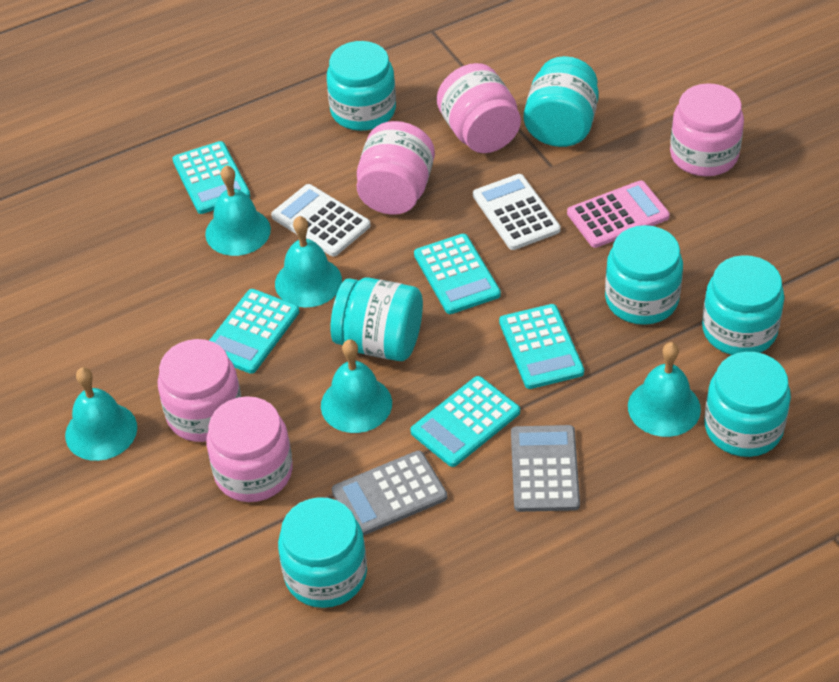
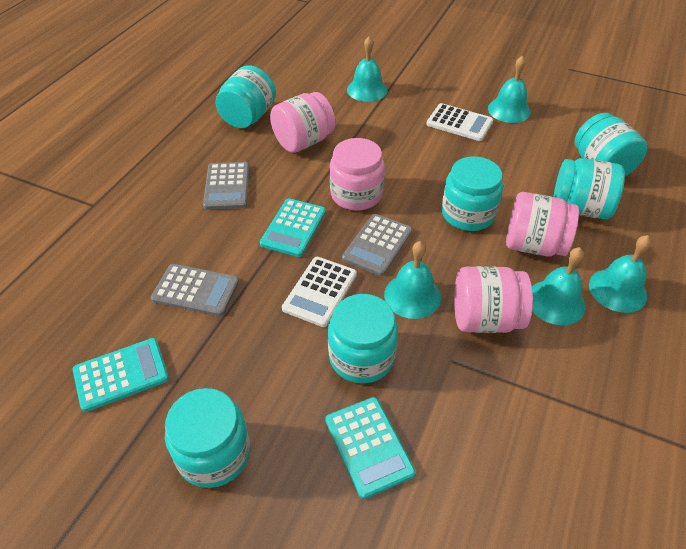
grey calculator: [332,451,447,536] [511,425,580,512] = 2 -> [151,264,239,316] [203,162,250,210] [342,214,412,276] = 3
pink calculator: [567,180,670,248] = 1 -> none = 0
pink jar: [158,339,241,442] [206,396,293,502] [357,121,435,215] [437,63,521,153] [670,83,744,176] = 5 -> [270,92,335,153] [330,138,385,210] [454,266,533,333] [506,192,579,257] = 4
turquoise calculator: [172,141,250,214] [209,289,299,374] [410,376,520,467] [414,234,501,314] [499,304,584,389] = 5 -> [73,338,169,412] [260,198,326,257] [325,397,416,499] = 3
turquoise jar: [278,497,367,608] [327,41,396,131] [331,277,423,361] [524,56,599,147] [605,225,683,325] [702,255,784,355] [704,352,791,457] = 7 -> [165,388,251,488] [215,65,276,128] [328,294,398,384] [441,157,503,231] [553,158,625,219] [575,113,647,176] = 6

